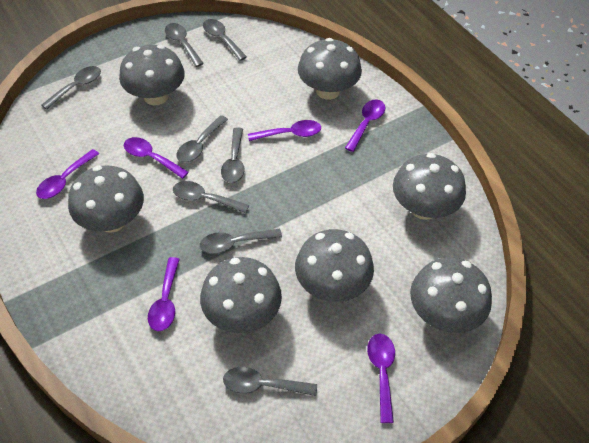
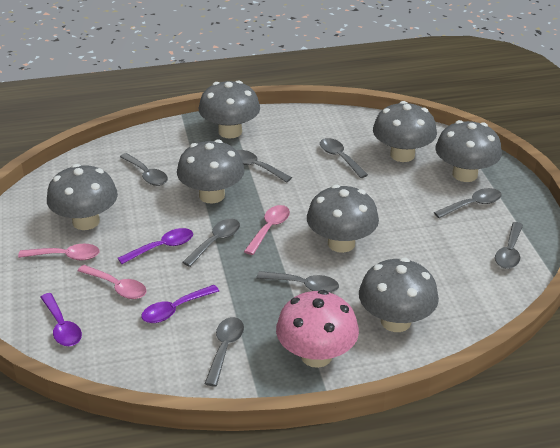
pink mushroom: none = 0 -> [276,290,359,368] = 1
pink spoon: none = 0 -> [18,243,100,260] [77,265,147,299] [244,205,290,255] = 3
purple spoon: [36,149,99,199] [124,137,189,179] [148,257,180,331] [248,120,321,141] [345,99,385,152] [367,334,395,423] = 6 -> [40,293,82,346] [118,228,193,264] [141,285,219,323] = 3

